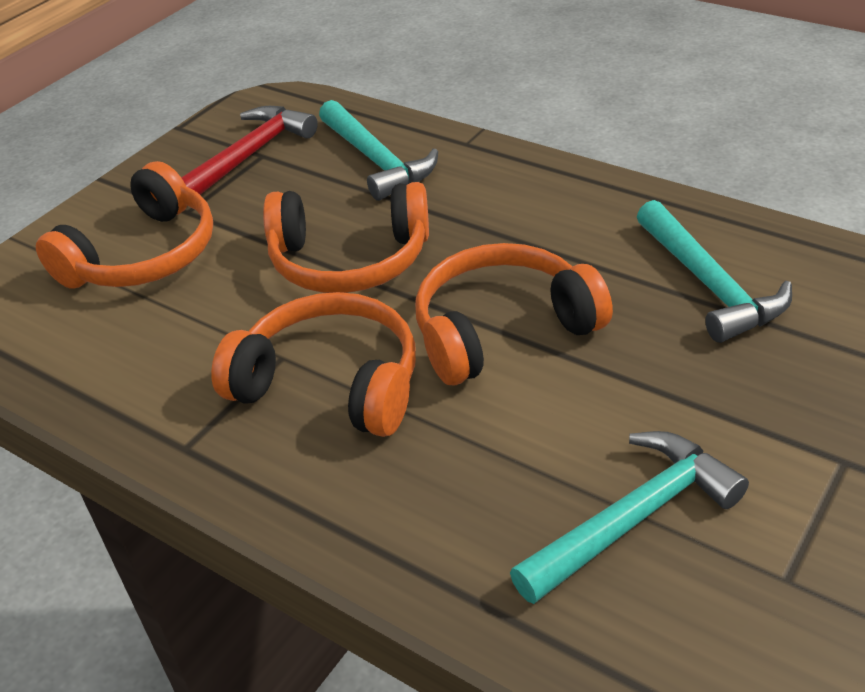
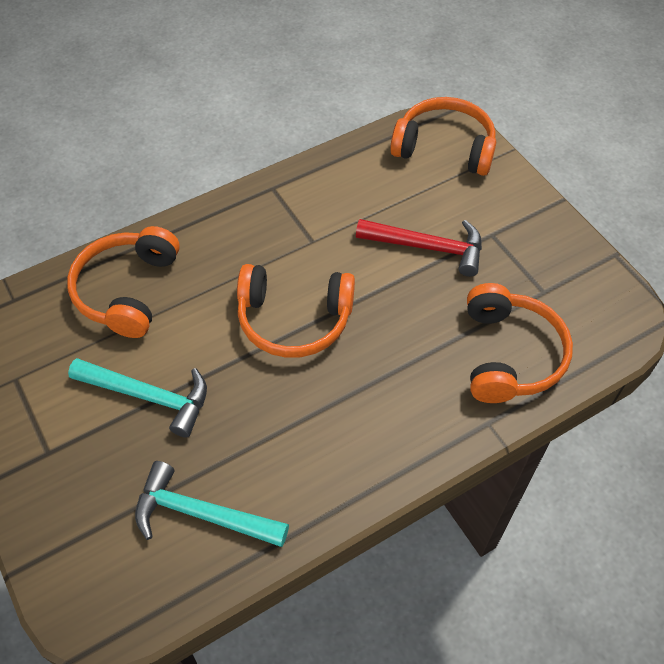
turquoise hammer: [319,100,438,201] [510,431,749,604] [637,200,792,343] = 3 -> [68,358,207,438] [135,461,289,547] = 2

